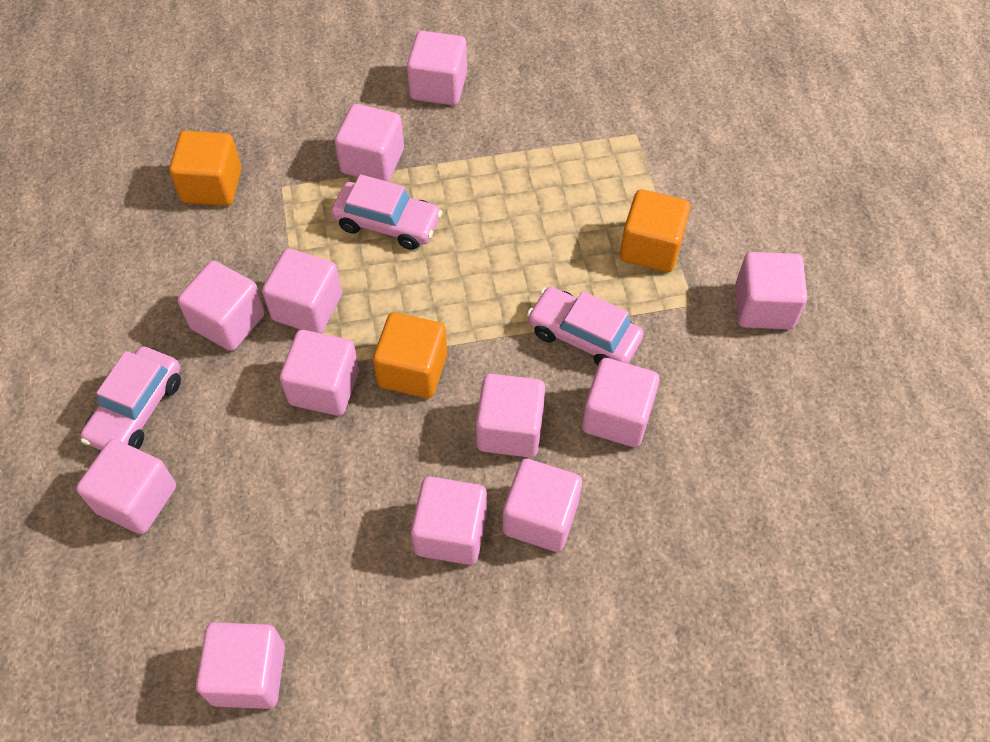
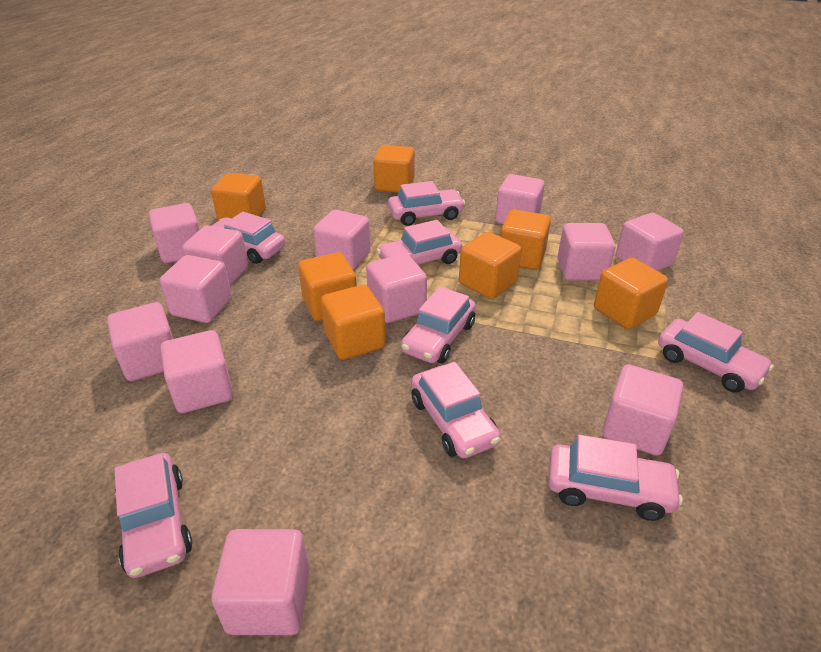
orange cube: [169,131,242,206] [373,312,447,398] [620,189,690,272] = 3 -> [211,173,266,221] [298,252,357,321] [321,285,386,360] [373,145,415,193] [459,232,522,299] [500,209,551,270] [594,258,668,329] = 7
pink car: [80,347,181,450] [331,174,442,250] [527,287,644,365] = 3 -> [115,453,192,578] [212,212,285,264] [377,220,462,265] [388,181,465,226] [401,287,476,364] [411,362,500,458] [548,435,683,521] [658,312,774,392] = 8

